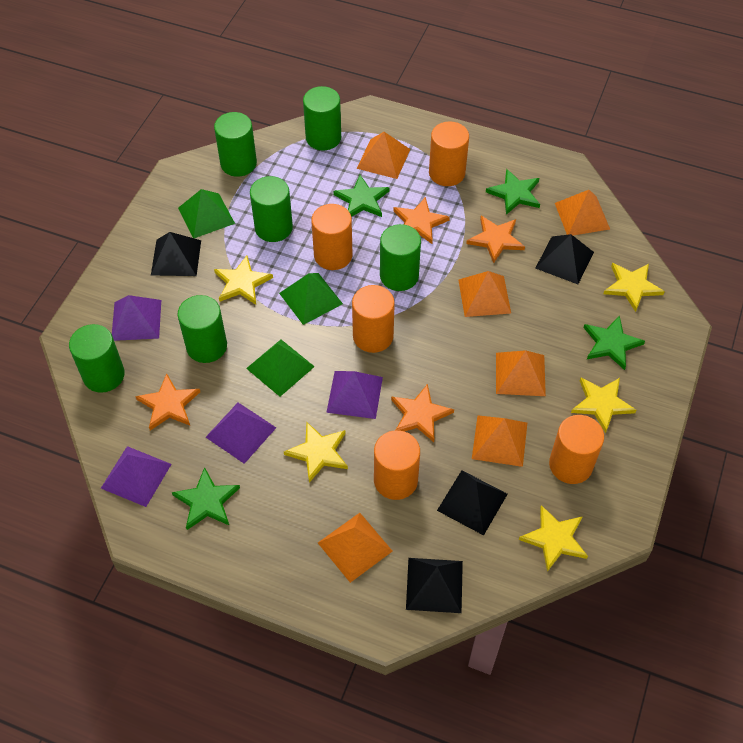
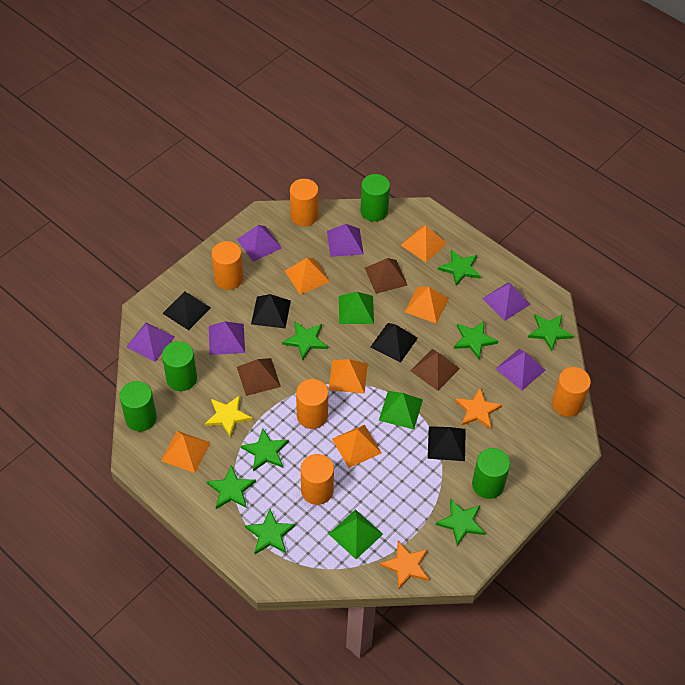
brown pyramid: none = 0 -> [237,358,281,396] [365,258,408,294] [410,349,460,391] = 3
green cylinder: [69,324,125,393] [177,295,227,363] [214,112,257,177] [250,176,293,242] [303,86,341,150] [380,224,421,291] = 6 -> [120,381,157,431] [162,341,197,391] [360,174,390,222] [472,448,510,499] = 4
green star: [172,467,240,530] [333,175,390,217] [486,169,540,215] [584,315,645,370] = 4 -> [206,465,256,509] [241,428,289,472] [245,509,295,554] [282,321,327,360] [436,499,485,546] [438,250,481,286] [454,321,498,359] [528,314,573,351] = 8
orange star: [135,373,200,430] [391,384,454,442] [393,197,450,244] [466,216,525,263] = 4 -> [380,541,429,589] [455,388,502,429] = 2
purple pyramid: [101,446,172,507] [112,295,161,341] [206,403,276,464] [326,371,383,419] = 4 -> [126,323,175,362] [209,321,245,355] [237,225,282,262] [327,224,364,257] [482,283,531,321] [496,349,545,390] = 6
yellow star: [214,256,273,305] [284,422,348,483] [519,505,588,572] [571,378,636,433] [603,263,665,312] = 5 -> [205,395,252,438] = 1

